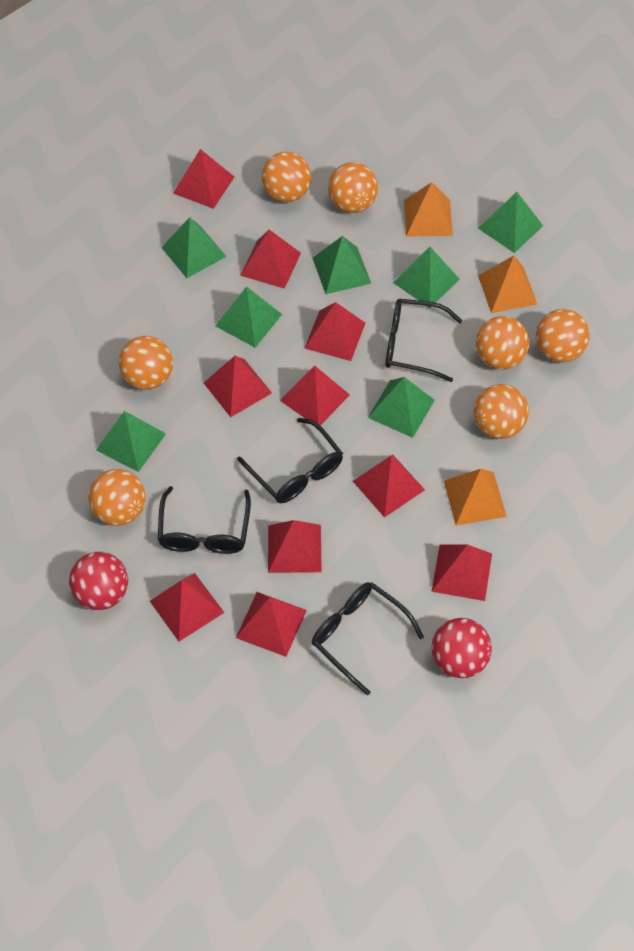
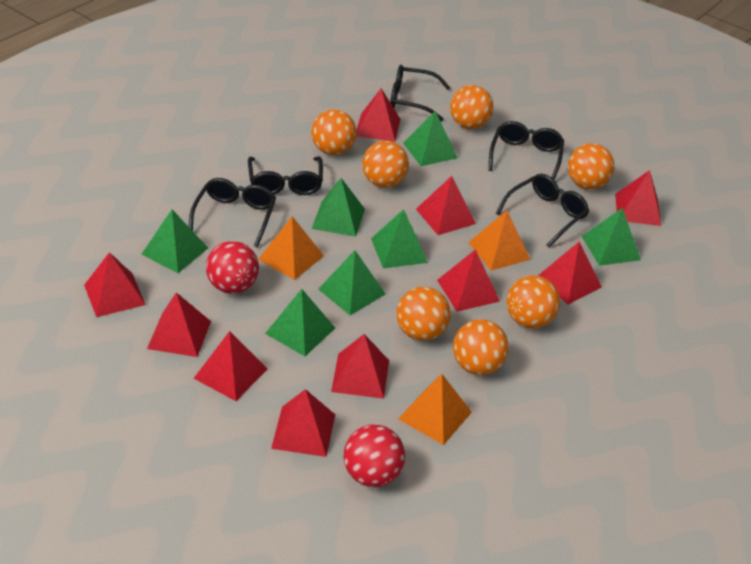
black glasses: [158,486,251,554] [237,418,343,503] [312,582,424,695] [386,299,462,382] = 4 -> [189,178,276,248] [248,157,323,195] [390,65,451,121] [488,121,564,180] [496,174,589,247] = 5

